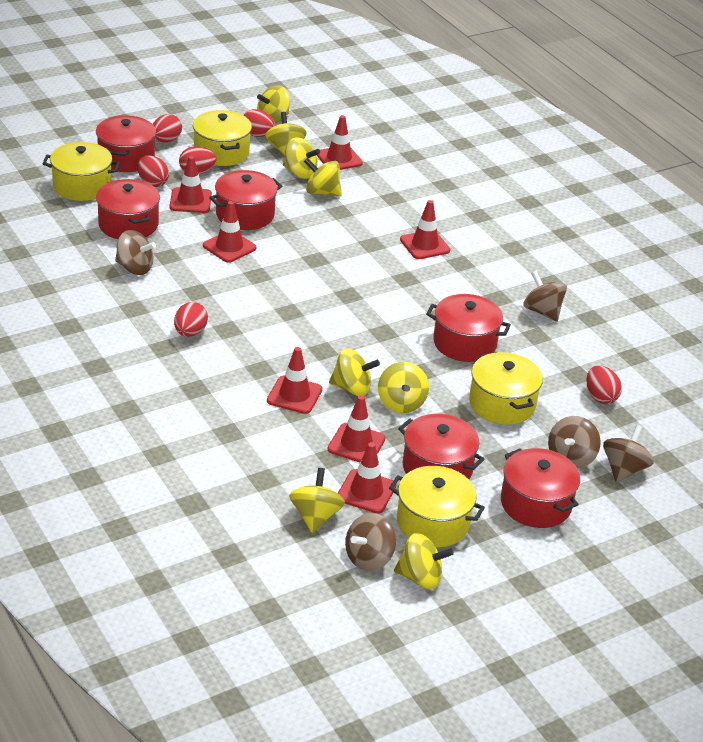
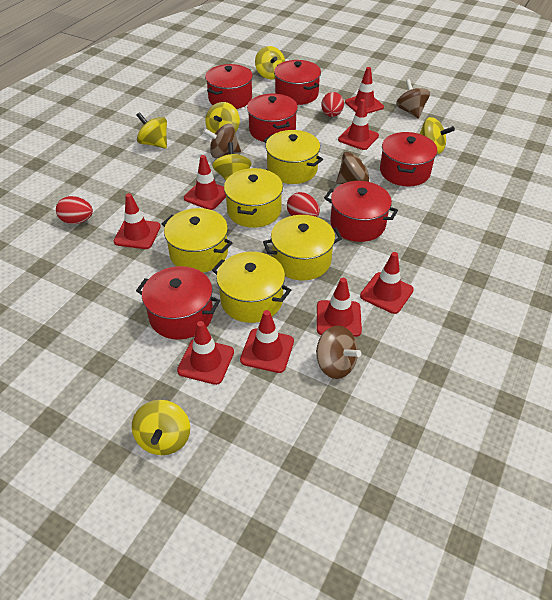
brown spinning top: [115,230,156,275] [345,513,396,571] [523,271,567,322] [548,416,601,469] [603,425,654,483] = 5 -> [203,124,241,158] [316,326,361,379] [336,152,376,184] [396,79,430,119] = 4
red egg: [137,155,169,187] [153,114,182,143] [174,302,208,337] [179,146,216,174] [243,109,275,137] [586,365,622,404] = 6 -> [56,196,93,224] [287,192,320,217] [321,92,344,117] = 3
red traffic cone: [169,156,212,213] [203,201,256,263] [267,347,322,414] [317,115,363,170] [328,395,386,462] [338,442,396,513] [400,200,450,259] = 7 -> [114,193,161,249] [177,321,234,385] [184,155,226,210] [240,310,294,373] [317,278,362,337] [338,99,379,150] [345,67,384,114] [360,252,414,314] = 8
yellow pot: [43,142,120,201] [193,110,252,166] [389,466,485,547] [469,352,543,425] = 4 -> [162,208,232,273] [212,252,291,323] [224,168,283,228] [263,130,323,184] [263,215,342,280] = 5
yellow spinning top: [257,85,290,123] [265,112,307,156] [283,137,320,179] [289,468,345,533] [304,158,342,196] [329,348,380,396] [378,362,429,413] [394,533,454,589] = 8 -> [132,400,190,455] [136,112,167,149] [205,102,240,134] [212,142,252,180] [255,46,285,79] [419,117,455,154] = 6

